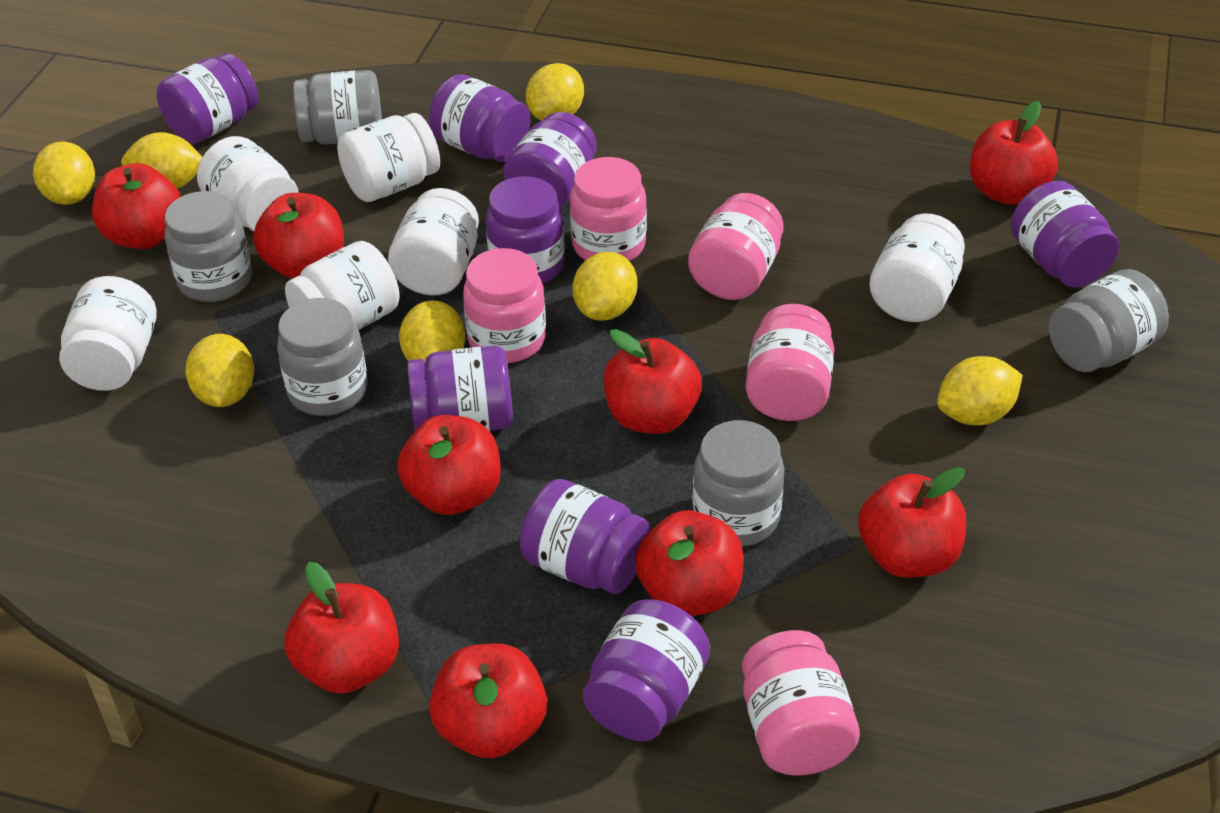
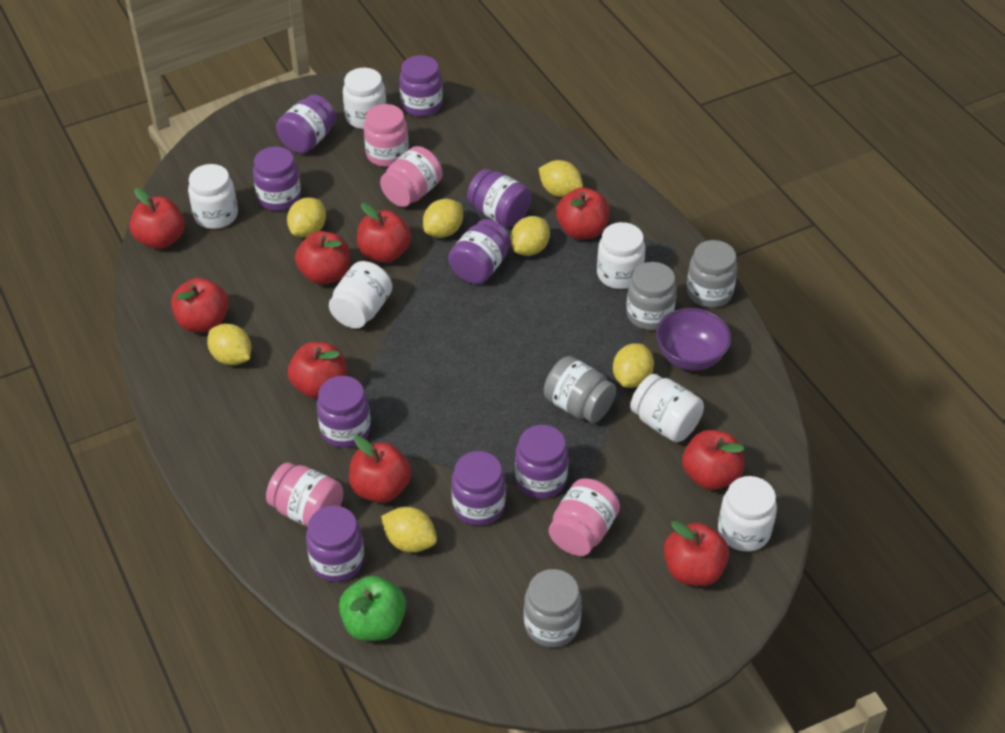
green apple: none = 0 -> [339,576,406,641] = 1
grey jar: [165,191,252,302] [277,298,368,416] [293,70,382,145] [692,420,784,547] [1049,269,1169,372] = 5 -> [524,569,582,647] [544,356,616,423] [626,262,677,330] [687,240,737,308] = 4
pink jar: [463,248,546,363] [570,157,647,261] [688,193,784,300] [742,630,860,776] [746,304,834,421] = 5 -> [266,462,343,527] [364,104,409,167] [380,146,442,207] [549,478,620,556] = 4
purple bowl: none = 0 -> [656,308,731,371] = 1
purple jar: [156,53,258,144] [407,346,513,431] [429,74,530,162] [486,176,565,284] [503,112,597,207] [520,479,650,594] [583,600,710,741] [1011,181,1119,288] = 8 -> [253,147,301,211] [276,95,336,154] [306,506,364,582] [317,376,371,448] [400,55,443,117] [448,219,511,284] [451,451,506,526] [467,169,532,227] [515,425,568,498] = 9

